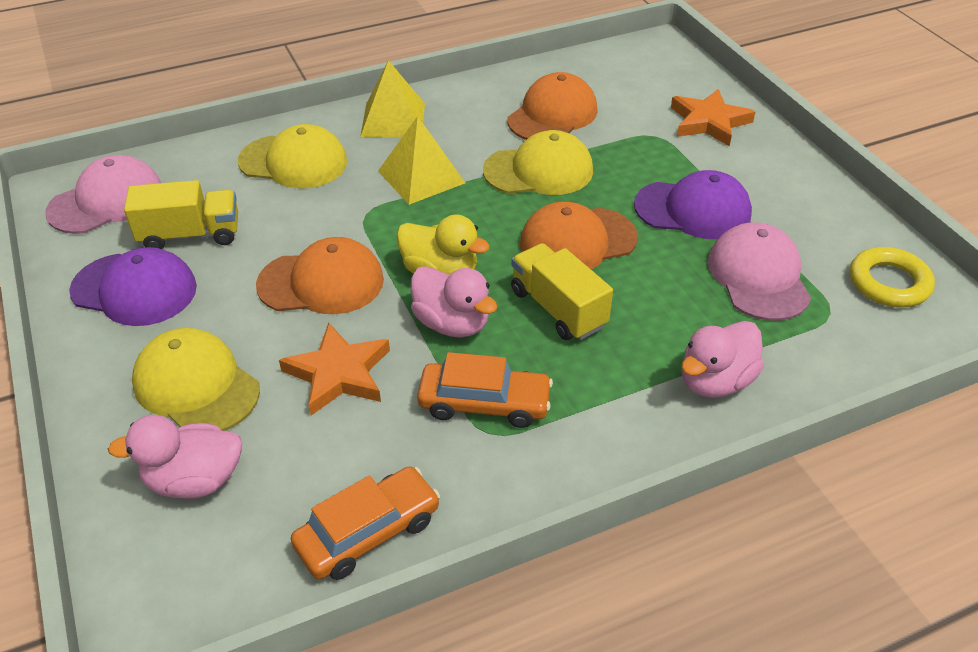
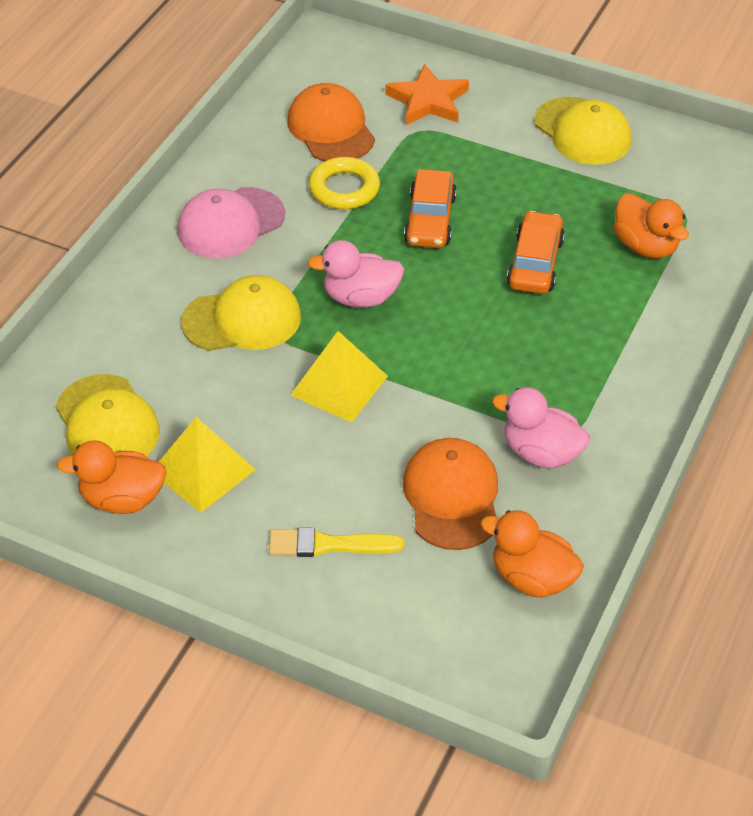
orange cap: [256,237,384,314] [507,72,598,140] [520,202,638,269] = 3 -> [287,83,375,161] [403,438,498,550] = 2
orange duck: none = 0 -> [57,440,166,514] [481,510,584,598] [614,193,689,258] = 3
orange star: [279,323,390,416] [671,89,755,146] = 2 -> [385,64,469,125] = 1
pink cap: [45,155,161,234] [708,222,811,321] = 2 -> [177,187,285,258] = 1
pink duck: [108,415,242,499] [411,266,497,338] [681,321,764,398] = 3 -> [308,240,404,308] [492,387,590,468] = 2
purple cap: [69,247,197,326] [634,170,752,239] = 2 -> none = 0
yellow brush: none = 0 -> [269,527,404,557] = 1
yellow duck: [396,215,490,274] = 1 -> none = 0
yellow truck: [124,180,238,249] [511,243,613,340] = 2 -> none = 0

